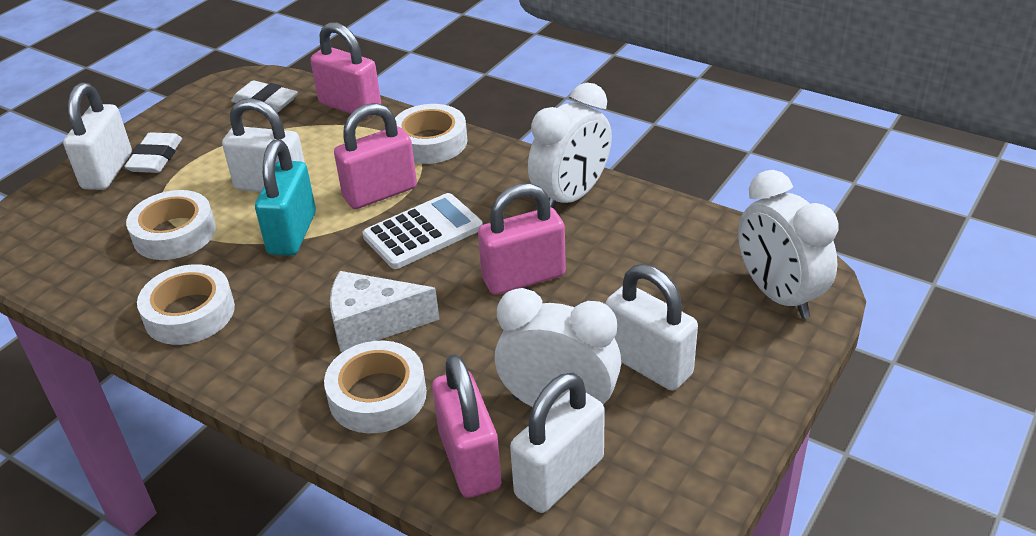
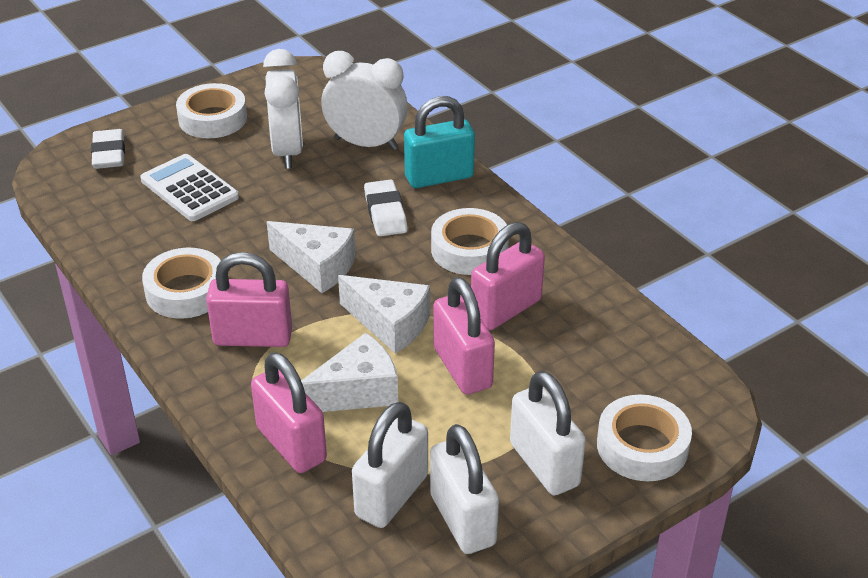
white cheese: [330,271,440,352] = 1 -> [267,221,356,293] [301,333,398,412] [338,275,430,353] = 3
white clock: [495,288,621,414] [528,83,612,209] [738,170,838,319] = 3 -> [263,49,303,169] [321,51,408,150] = 2
white padlock: [63,83,132,190] [222,98,305,192] [510,373,605,513] [605,264,698,391] = 4 -> [352,402,428,528] [430,424,499,554] [510,371,586,496] = 3

